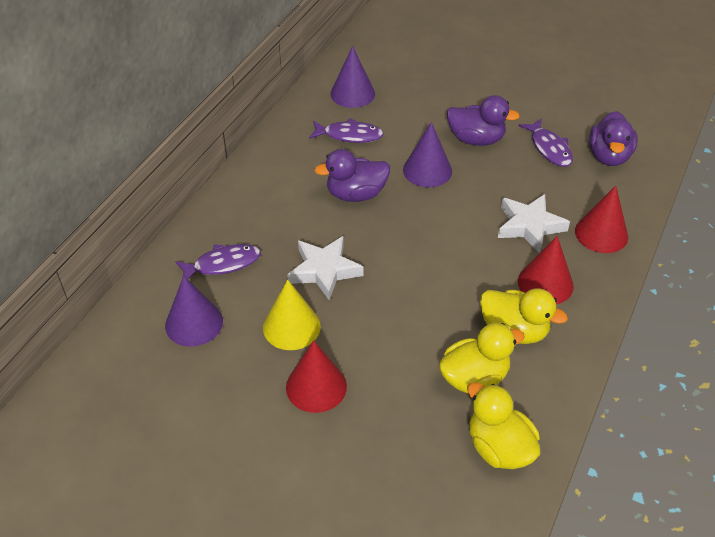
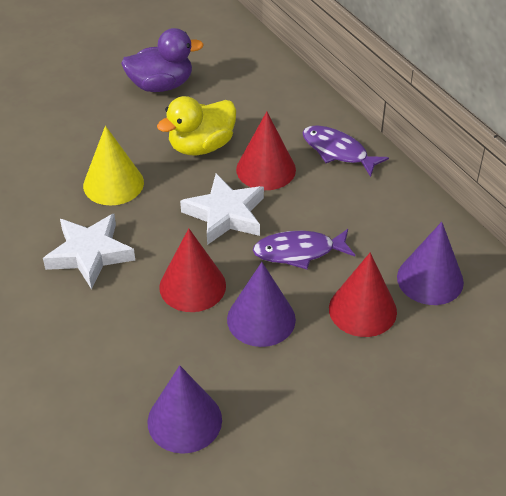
purple duck: [314,149,390,202] [447,95,520,146] [589,111,638,166] = 3 -> [121,28,204,92] = 1
purple fish: [175,244,261,279] [309,118,384,143] [518,118,573,167] = 3 -> [253,229,355,270] [303,125,389,177] = 2
yellow duck: [439,323,525,393] [467,382,540,469] [480,288,568,344] = 3 -> [157,96,236,155] = 1

